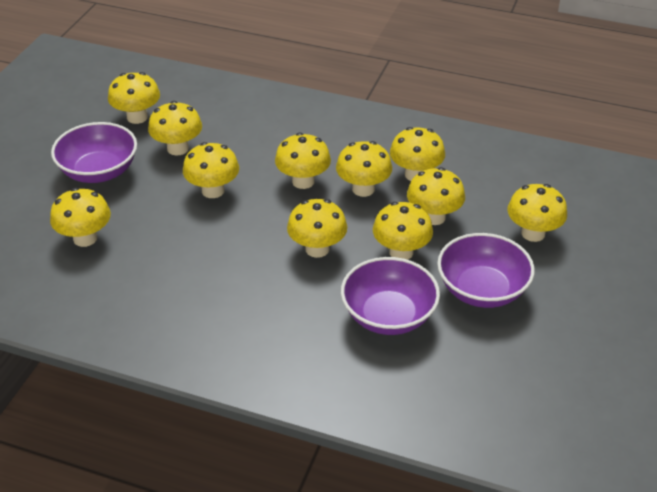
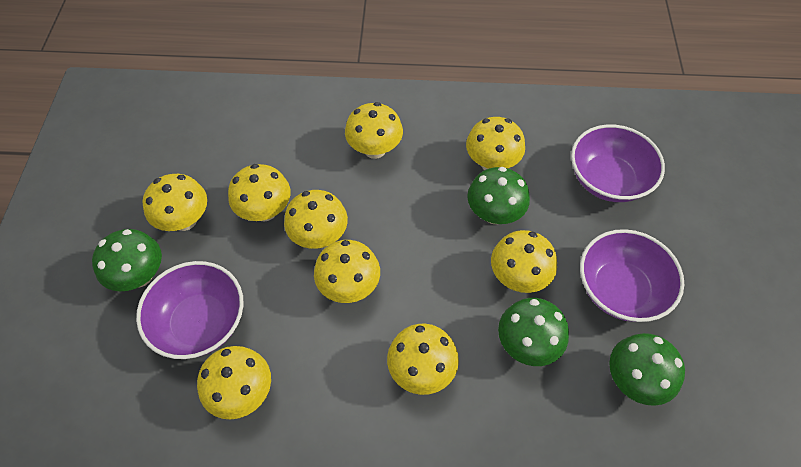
green mushroom: none = 0 -> [92,229,162,291] [467,167,530,224] [498,298,569,366] [609,333,685,406] = 4
yellow mushroom: [50,188,111,247] [108,72,160,124] [148,101,202,156] [183,142,239,198] [275,133,331,189] [287,199,347,258] [336,141,392,197] [373,202,433,260] [390,127,445,181] [407,167,465,225] [507,184,567,242] = 11 -> [143,174,207,231] [197,346,271,419] [228,164,291,222] [284,190,348,249] [314,240,380,303] [345,102,403,159] [387,324,459,395] [466,117,525,170] [491,230,557,293] = 9

